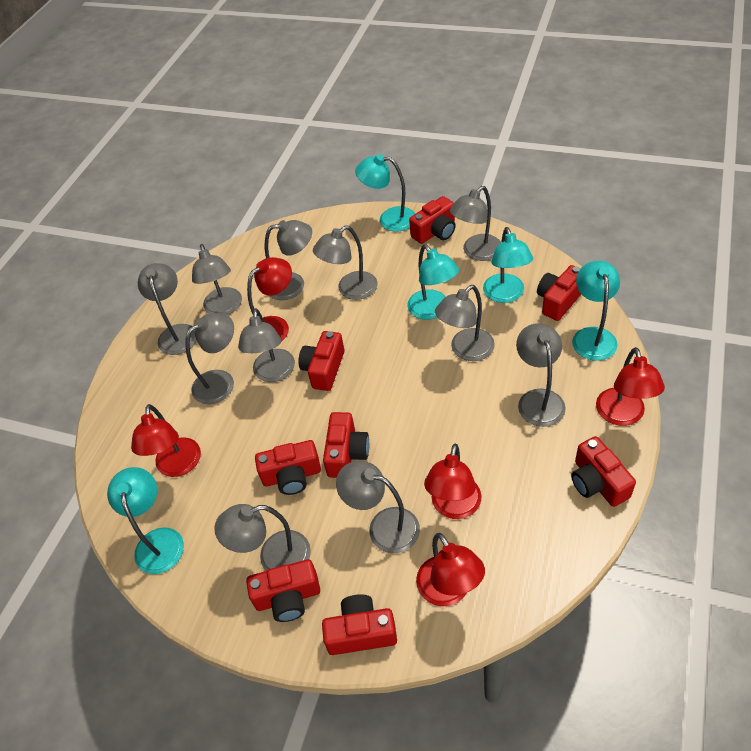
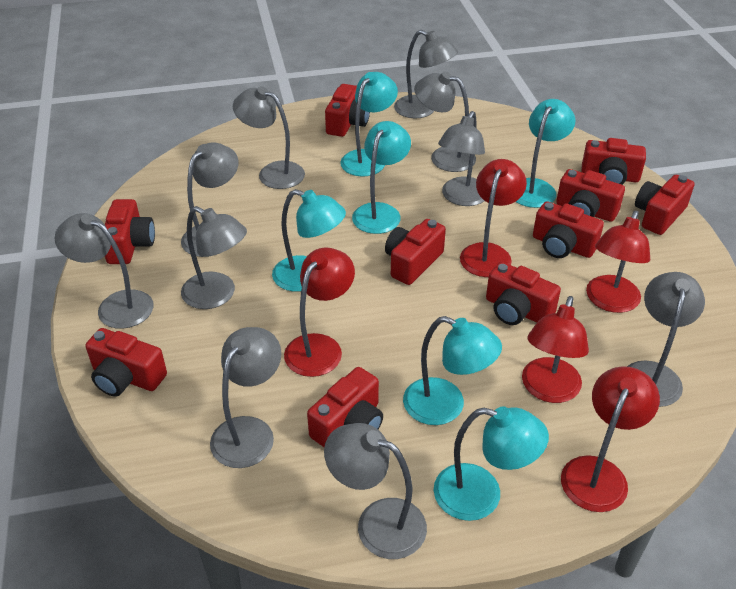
grey lamp: [138,263,197,355] [186,313,234,404] [192,244,242,315] [214,504,311,571] [238,308,295,382] [264,220,312,300] [313,225,377,300] [336,461,420,553] [435,285,495,361] [450,186,501,261] [516,323,565,427] = 11 -> [55,213,154,329] [181,142,239,257] [181,206,247,309] [210,327,281,468] [233,86,305,189] [324,423,427,559] [394,30,458,118] [414,71,476,172] [438,111,485,206] [627,272,705,407] = 10
red camera: [246,559,320,622] [255,440,321,495] [298,331,345,391] [322,594,397,655] [323,412,369,478] [409,196,456,244] [537,265,581,321] [571,436,636,507] = 8 -> [85,328,167,397] [105,199,155,264] [307,367,383,447] [325,84,370,137] [385,219,446,285] [486,262,561,325] [533,201,604,258] [556,169,625,222] [581,138,646,185] [635,175,695,235] = 10
turquoise lamp: [107,467,184,574] [355,154,415,232] [407,244,459,320] [483,227,533,303] [572,261,620,361] = 5 -> [272,189,346,292] [340,72,398,177] [352,121,411,234] [403,316,502,425] [434,406,549,521] [516,99,575,208] = 6

